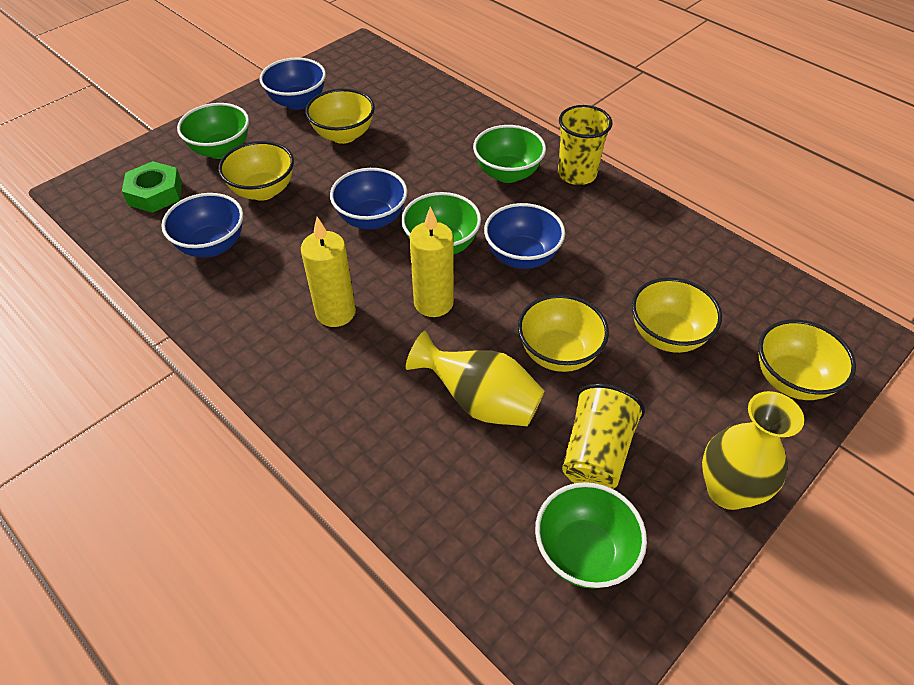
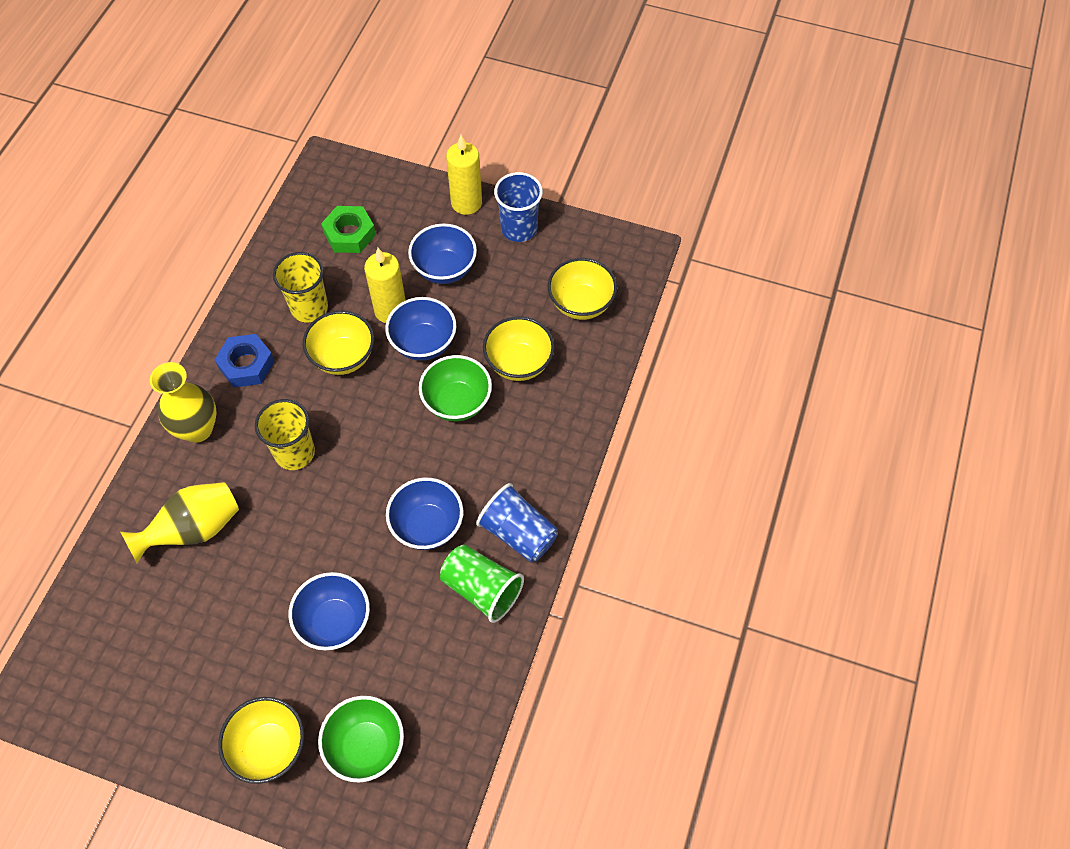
blue cup: none = 0 -> [476,483,558,562] [494,172,543,242] = 2
blue nut: none = 0 -> [215,334,275,388] = 1
green bowl: [177,103,249,159] [401,192,481,254] [473,125,546,183] [535,482,647,589] = 4 -> [318,696,404,782] [419,355,492,421] = 2
green cup: none = 0 -> [440,544,524,623] = 1
yellow bowl: [218,141,294,201] [305,89,375,144] [518,294,609,372] [632,277,722,353] [758,319,856,400] = 5 -> [218,697,304,784] [303,311,374,375] [483,316,555,381] [548,258,617,320] = 4

